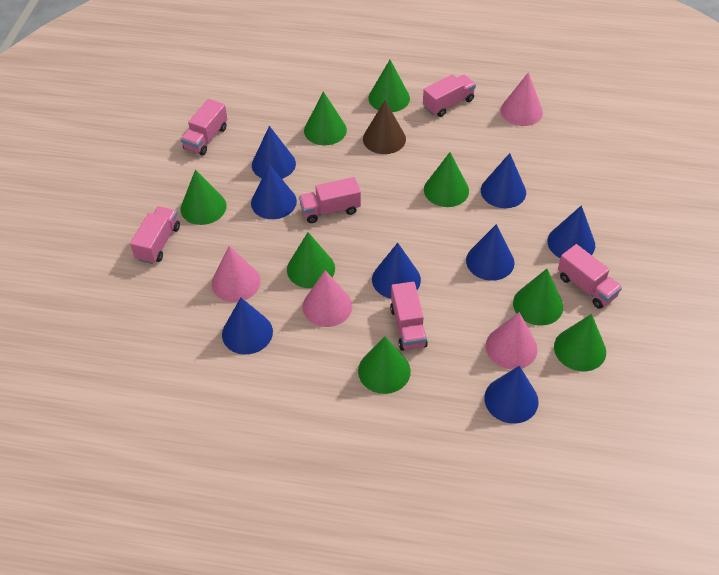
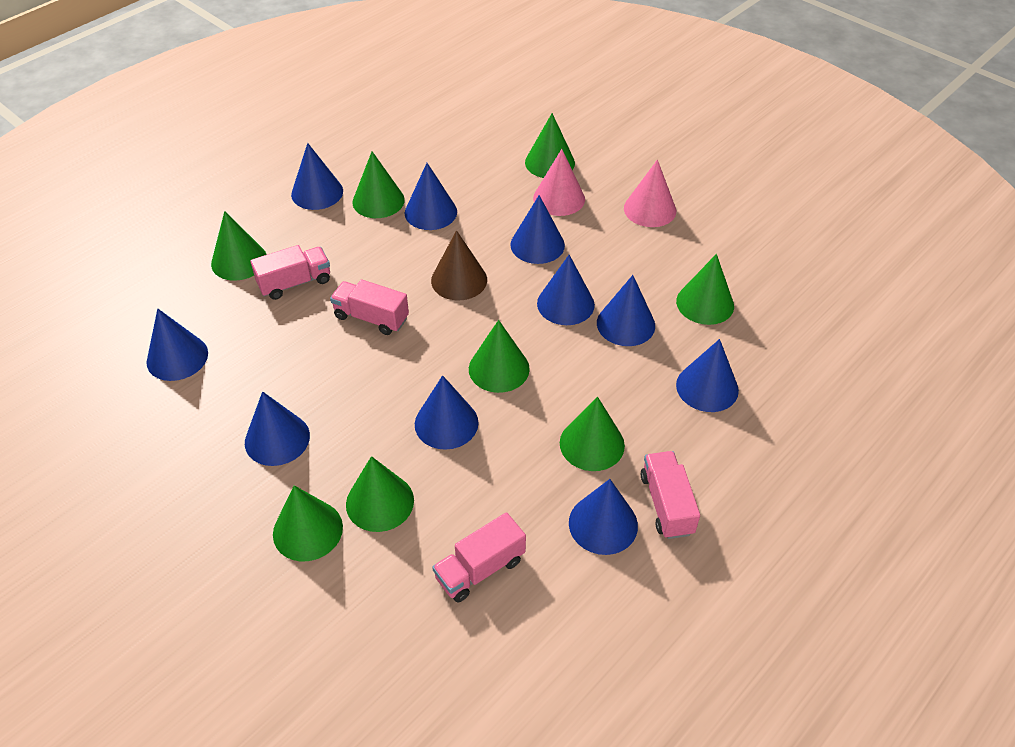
blue cone: [222,297,273,354] [251,164,297,219] [252,126,296,179] [372,243,421,299] [466,224,515,281] [481,153,526,208] [484,366,539,424] [547,205,595,258] = 8 -> [146,308,208,381] [245,391,310,466] [291,143,343,210] [405,163,457,230] [415,375,478,450] [510,195,565,264] [537,255,595,325] [569,479,638,555] [597,275,655,346] [676,339,739,412] = 10
pink cone: [212,246,261,302] [302,270,352,327] [486,312,538,369] [500,72,543,126] = 4 -> [533,149,585,216] [624,160,676,227] = 2
pink truck: [130,206,180,264] [181,99,227,156] [299,177,361,223] [390,282,428,351] [423,74,476,117] [558,244,622,309] = 6 -> [250,245,330,300] [330,279,409,335] [432,512,526,602] [641,451,700,539] = 4

